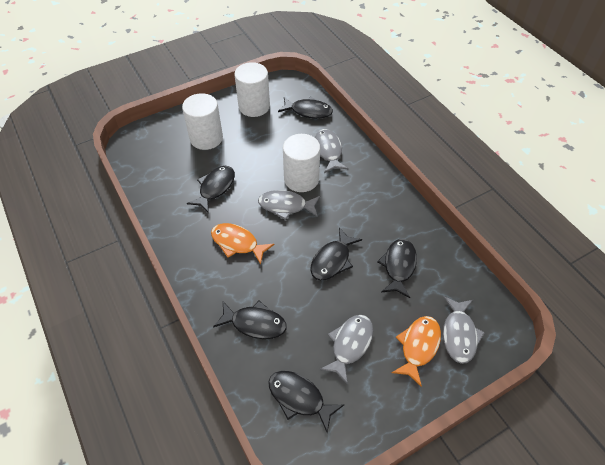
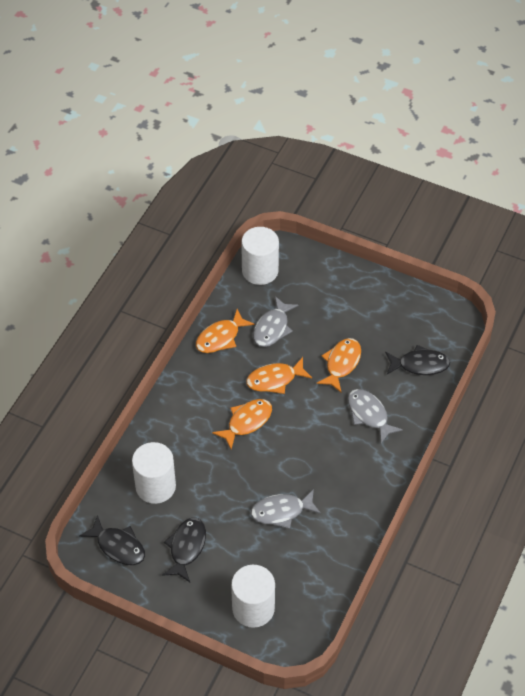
black fish: [187,166,235,213] [213,301,287,339] [268,371,344,433] [278,97,333,119] [310,228,362,281] [377,239,417,298] = 6 -> [79,515,145,565] [162,518,206,582] [385,345,450,375] = 3
grey fish: [258,190,320,220] [315,129,348,173] [319,315,373,385] [443,296,485,364] = 4 -> [251,489,321,529] [253,296,298,347] [348,389,403,443] = 3
orange fish: [211,223,275,265] [392,316,441,387] = 2 -> [196,309,255,353] [212,399,272,449] [246,357,312,394] [316,338,361,393] = 4

